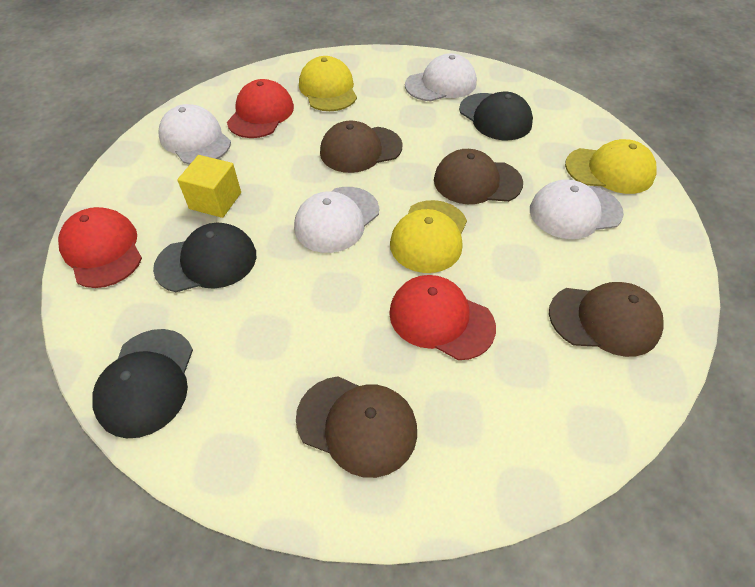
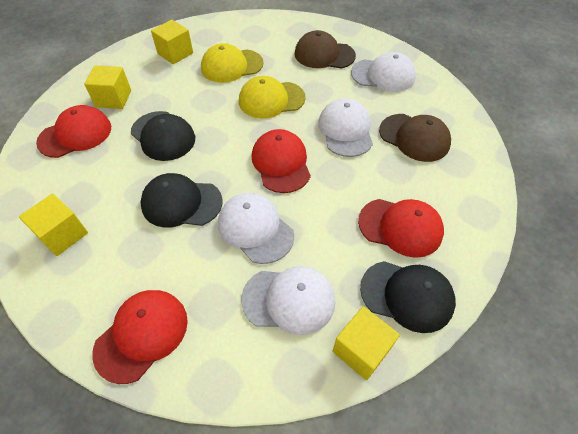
brown cap: [296,376,417,478] [320,121,403,173] [434,149,523,204] [549,282,664,357] = 4 -> [295,30,356,68] [379,114,451,162] = 2
red cap: [58,207,142,288] [227,79,294,138] [389,275,496,360] = 3 -> [36,105,111,158] [92,290,188,384] [252,129,311,193] [358,199,444,258] = 4
yellow cap: [299,56,357,111] [390,200,467,273] [565,139,657,194] = 3 -> [201,43,264,83] [239,76,306,118] = 2
yellow cube: [177,155,241,218] = 1 -> [19,194,88,256] [84,65,131,109] [151,20,193,64] [333,306,400,380] = 4

